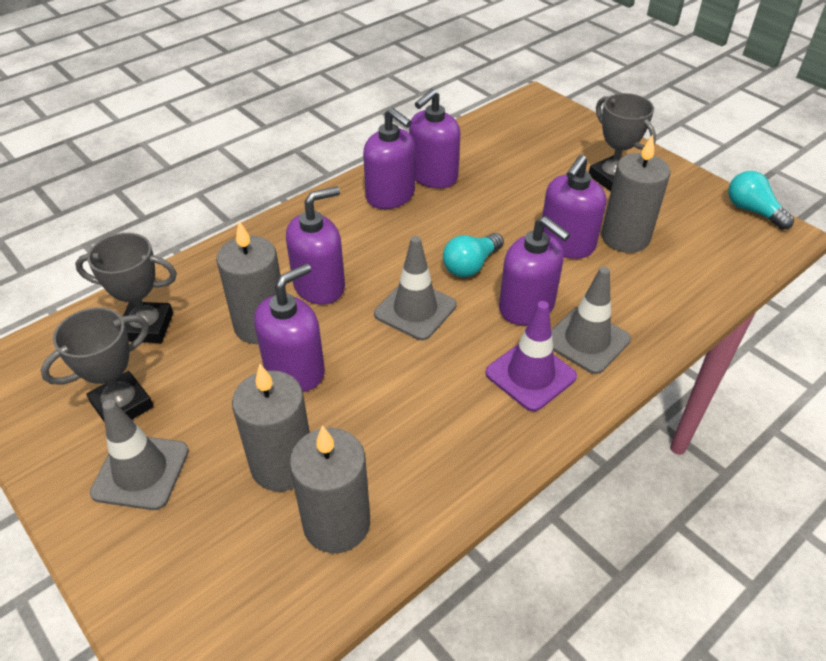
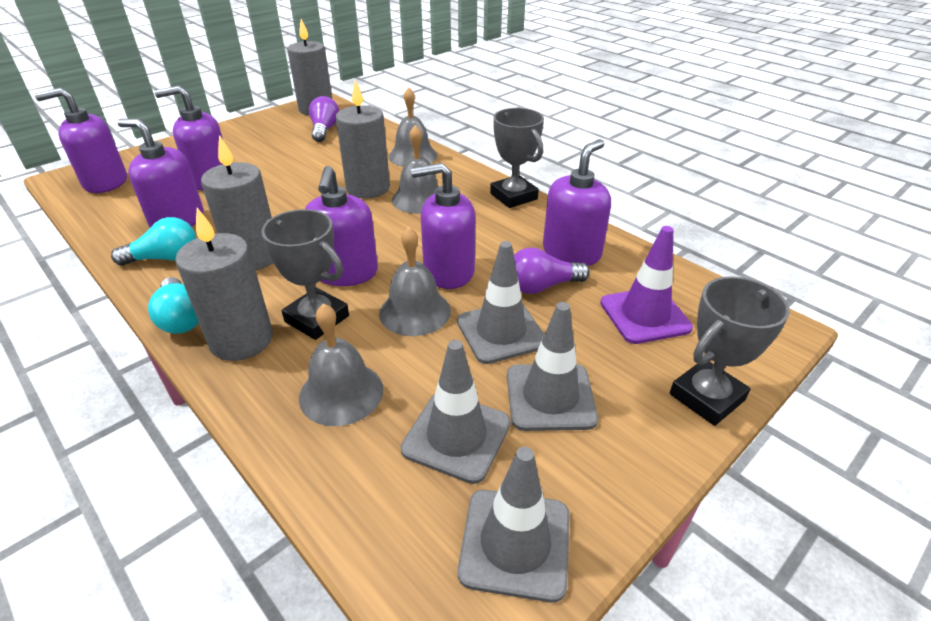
grey bell: none = 0 -> [299,303,383,426] [379,227,451,336] [388,87,437,167] [392,125,439,214] = 4
grey traffic cone: [90,400,189,510] [374,236,456,340] [551,266,631,374] = 3 -> [401,340,511,484] [457,241,545,364] [458,447,570,603] [507,302,598,431] = 4
purple light bulb: none = 0 -> [309,96,340,142] [514,248,590,294] = 2

